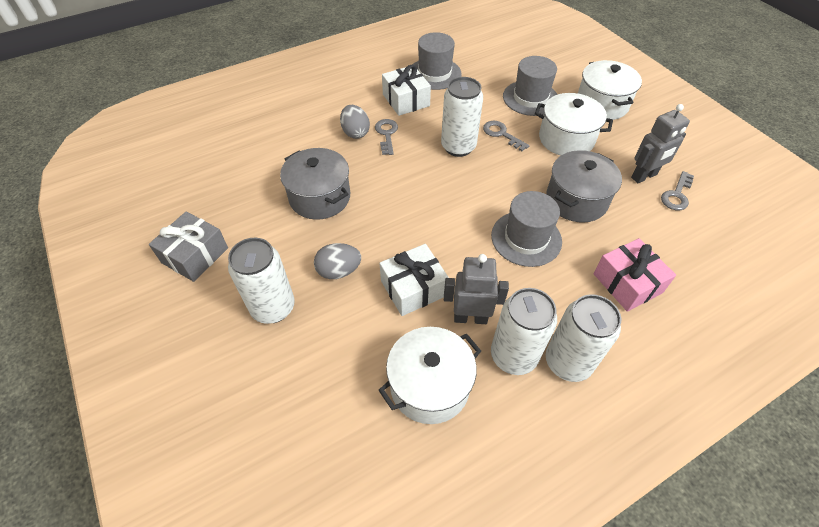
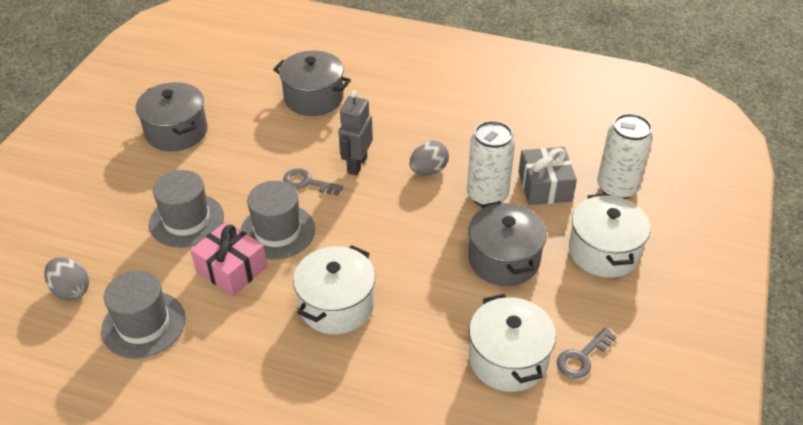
grey key: [375,119,398,155] [483,121,529,151] [661,171,694,210] = 3 -> [283,168,343,196] [557,327,617,379] = 2
grey pot: [280,148,350,220] [546,150,622,223] = 2 -> [136,82,208,151] [273,51,351,116] [468,201,547,286] = 3
grey robot: [444,254,509,324] [631,104,690,183] = 2 -> [338,91,373,175] = 1
white can: [228,238,295,324] [441,77,483,157] [491,288,557,375] [546,294,621,382] = 4 -> [467,121,515,206] [597,113,653,199] = 2
white gift: [380,244,449,316] [382,65,431,116] = 2 -> none = 0

